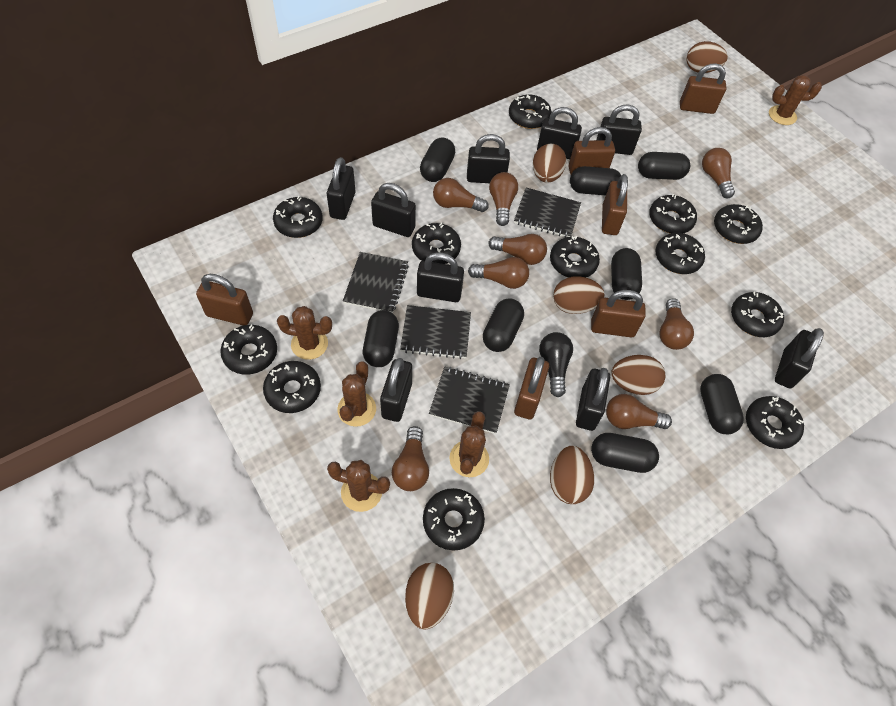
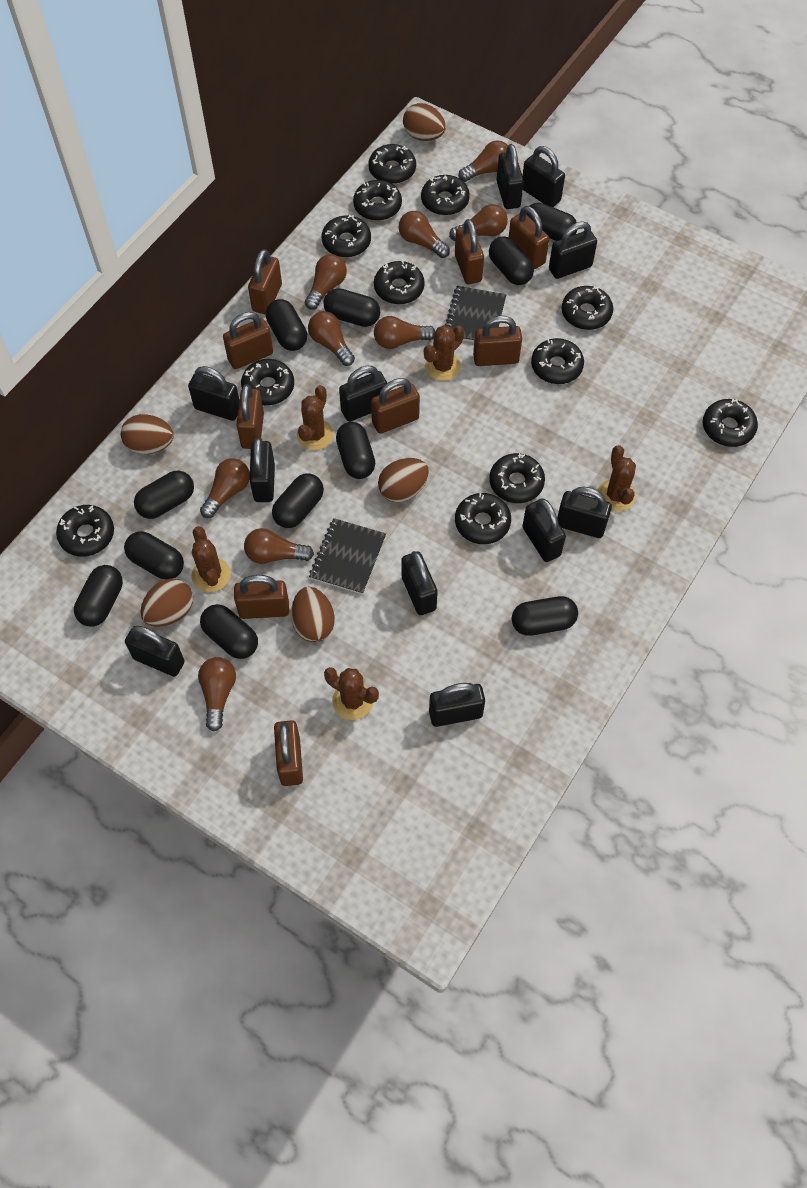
black capsule: [363,310,399,367] [420,137,455,182] [483,298,524,352] [570,166,621,196] [591,433,659,473] [611,248,642,300] [638,152,690,180] [700,374,744,434] = 8 -> [74,565,123,627] [124,531,184,580] [134,471,194,519] [200,604,258,659] [266,299,307,351] [272,473,324,528] [323,288,380,327] [336,422,375,479] [489,236,534,285] [512,596,578,636] [526,203,577,241] = 11
black light bulb: [539,332,573,397] = 1 -> none = 0
black notebook: [343,252,409,313] [400,305,471,359] [429,367,510,434] [514,188,581,238] = 4 -> [309,518,386,595] [445,286,506,342] = 2
black padlock: [327,157,355,220] [371,183,416,237] [380,358,412,422] [417,252,464,302] [467,134,510,183] [537,107,582,159] [576,368,610,431] [596,104,642,155] [775,328,824,389] = 9 -> [125,626,185,677] [188,366,239,421] [249,438,275,502] [339,366,387,422] [401,551,438,615] [429,683,485,727] [496,144,524,209] [522,498,566,562] [523,146,565,207] [549,222,597,279] [557,487,612,538] = 11
brown egg: [405,563,454,630] [533,144,566,183] [550,446,594,504] [553,276,604,314] [611,355,665,395] [687,41,728,73] = 6 -> [121,414,174,454] [140,578,193,627] [291,587,335,642] [378,458,429,502] [403,103,446,141] = 5
brown light bulb: [392,426,429,491] [433,178,489,212] [468,257,529,289] [488,234,547,265] [489,172,518,226] [606,394,672,429] [659,298,694,350] [702,148,735,198] = 8 -> [198,657,236,732] [200,458,250,518] [244,528,314,564] [305,254,347,310] [308,311,355,366] [374,316,436,349] [399,211,450,258] [449,204,508,241] [458,140,508,182] = 9
brown padlock: [196,274,253,326] [514,357,549,420] [569,127,615,174] [591,290,646,337] [602,174,628,235] [680,63,727,114] = 6 -> [223,312,273,369] [234,575,289,619] [236,384,264,449] [248,249,282,314] [274,720,303,786] [371,378,420,434] [455,219,484,284] [473,316,522,366] [509,206,549,269] = 9

